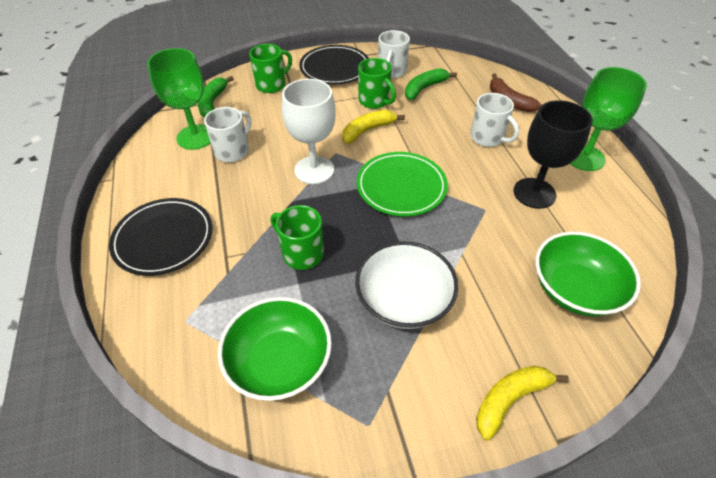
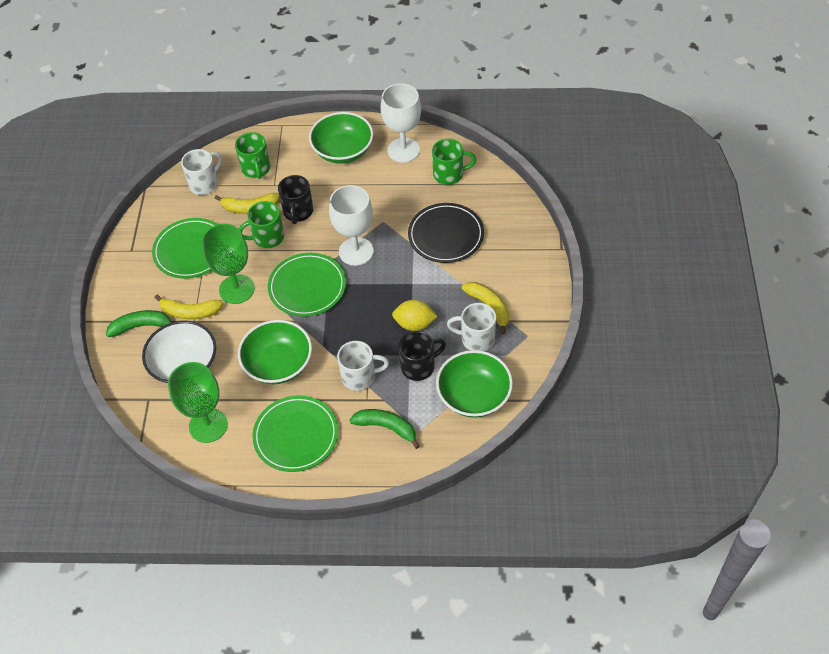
black goblet: [514,100,593,209] = 1 -> none = 0
black mug: none = 0 -> [278,175,313,224] [398,331,446,381] = 2
black plate: [109,198,212,276] [299,45,369,85] = 2 -> [408,203,484,263] = 1
brown banana: [490,73,542,112] = 1 -> none = 0
green bowl: [218,297,332,401] [535,231,641,317] = 2 -> [238,320,312,384] [309,112,373,164] [436,350,513,418] = 3
green plate: [357,152,448,216] = 1 -> [152,218,218,279] [252,395,338,472] [268,253,346,317] = 3
white goblet: [282,79,336,184] = 1 -> [329,185,374,266] [380,83,421,163] = 2
yellow banana: [342,110,405,144] [476,366,569,441] = 2 -> [155,295,223,319] [215,193,280,214] [461,282,509,335] = 3
yellow lemon: none = 0 -> [392,300,438,331] = 1

